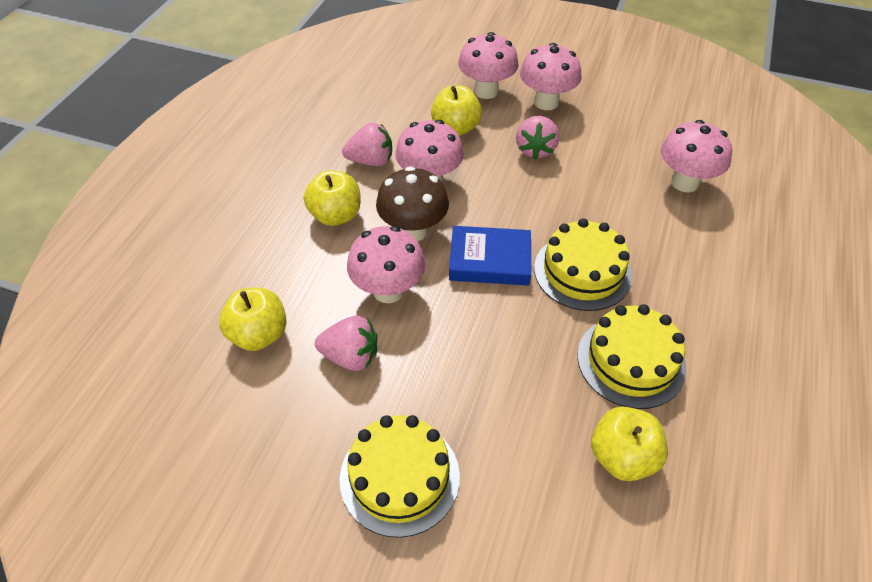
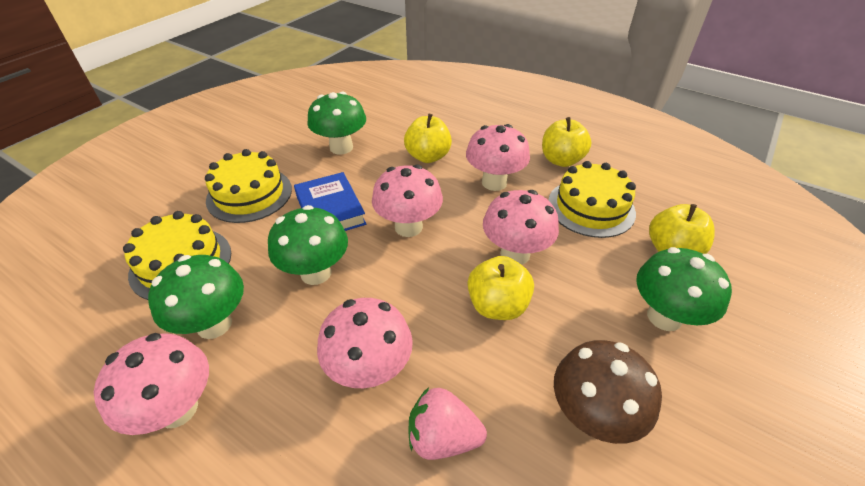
green mushroom: none = 0 -> [148,255,244,339] [268,205,348,285] [307,92,366,155] [636,247,732,331] = 4
pink strawberry: [315,316,377,371] [342,123,392,166] [516,116,559,159] = 3 -> [408,387,487,460] = 1

